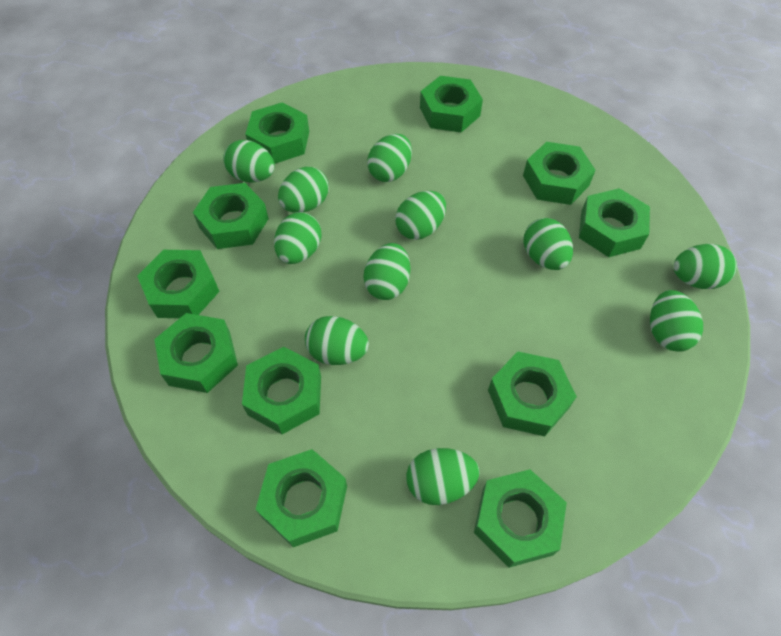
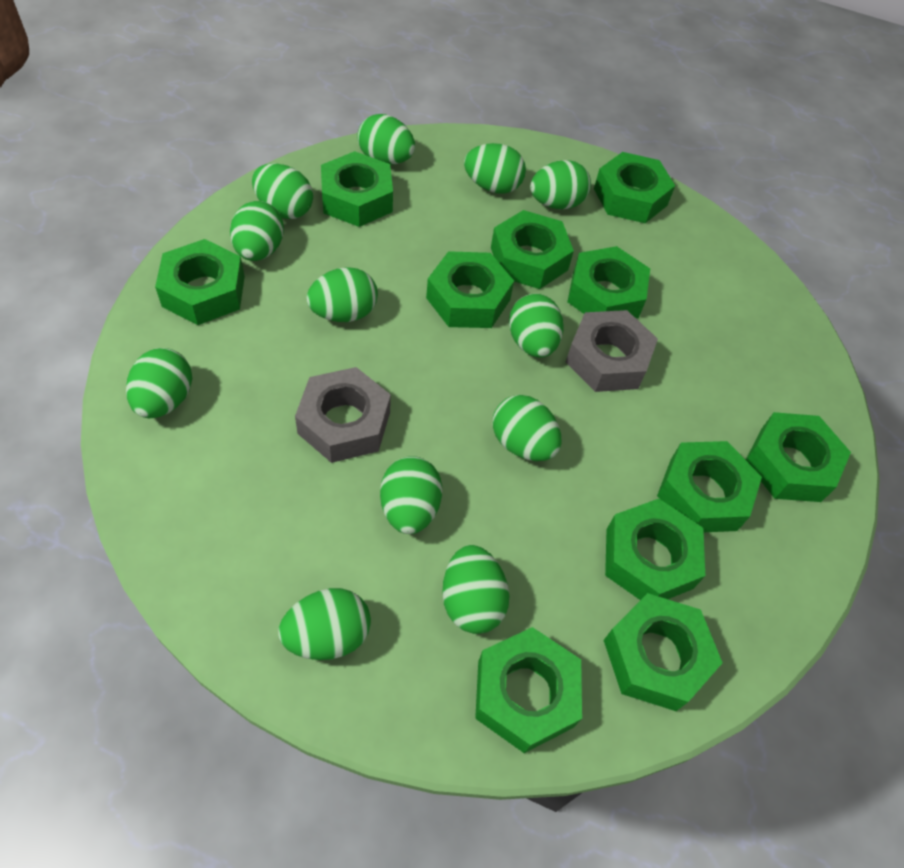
green egg: [223,140,275,182] [274,212,322,264] [278,167,329,213] [305,316,369,365] [363,243,410,300] [367,134,412,182] [395,191,446,240] [406,448,479,505] [524,218,573,270] [650,290,703,352] [674,244,737,289] = 11 -> [126,348,192,418] [230,201,284,261] [252,163,313,219] [278,588,371,660] [306,267,378,322] [357,114,415,165] [380,456,442,534] [442,545,509,634] [464,143,526,194] [492,395,562,461] [509,294,564,358] [530,160,591,209] = 12
grey nut: none = 0 -> [295,367,391,463] [566,310,658,392] = 2

